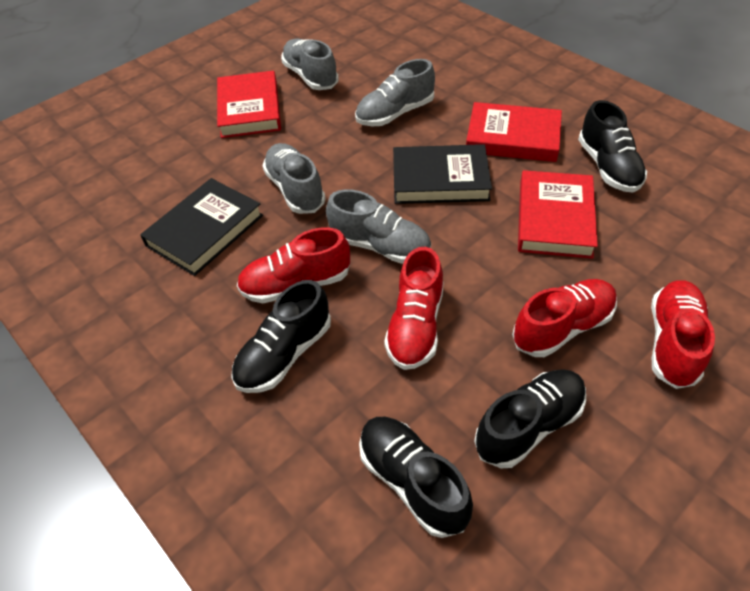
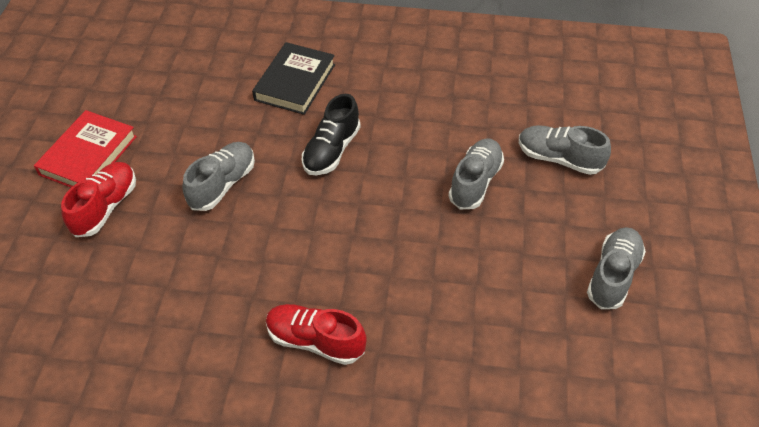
black book: [140,178,263,276] [393,144,492,204] = 2 -> [252,42,335,115] = 1
black shoe: [231,280,331,393] [359,417,473,538] [474,369,586,468] [578,100,647,193] = 4 -> [302,94,360,175] = 1
red book: [217,71,281,138] [466,102,562,162] [518,170,598,259] = 3 -> [34,110,137,187] = 1
red shoe: [237,227,350,303] [384,247,444,370] [512,279,617,357] [651,280,715,389] = 4 -> [61,162,136,237] [266,304,367,365] = 2

